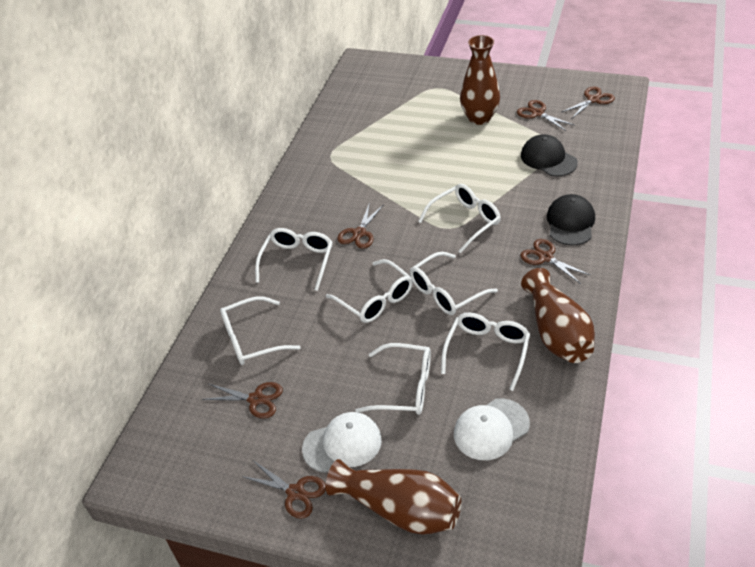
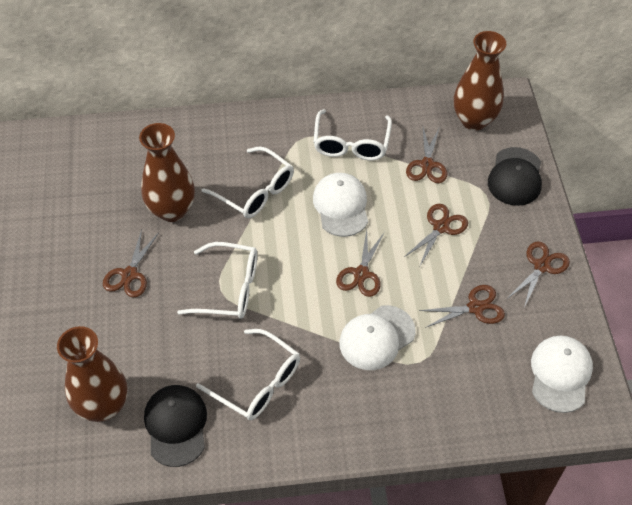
white cap: [302,412,382,473] [454,398,530,460] = 2 -> [313,173,368,237] [339,305,416,370] [531,336,593,413] = 3
white glasses: [220,296,301,365] [255,228,333,291] [326,259,413,323] [355,343,431,415] [410,252,498,315] [418,184,501,253] [441,312,530,391] = 7 -> [177,242,257,319] [196,329,300,420] [202,147,294,218] [313,109,392,160] = 4

